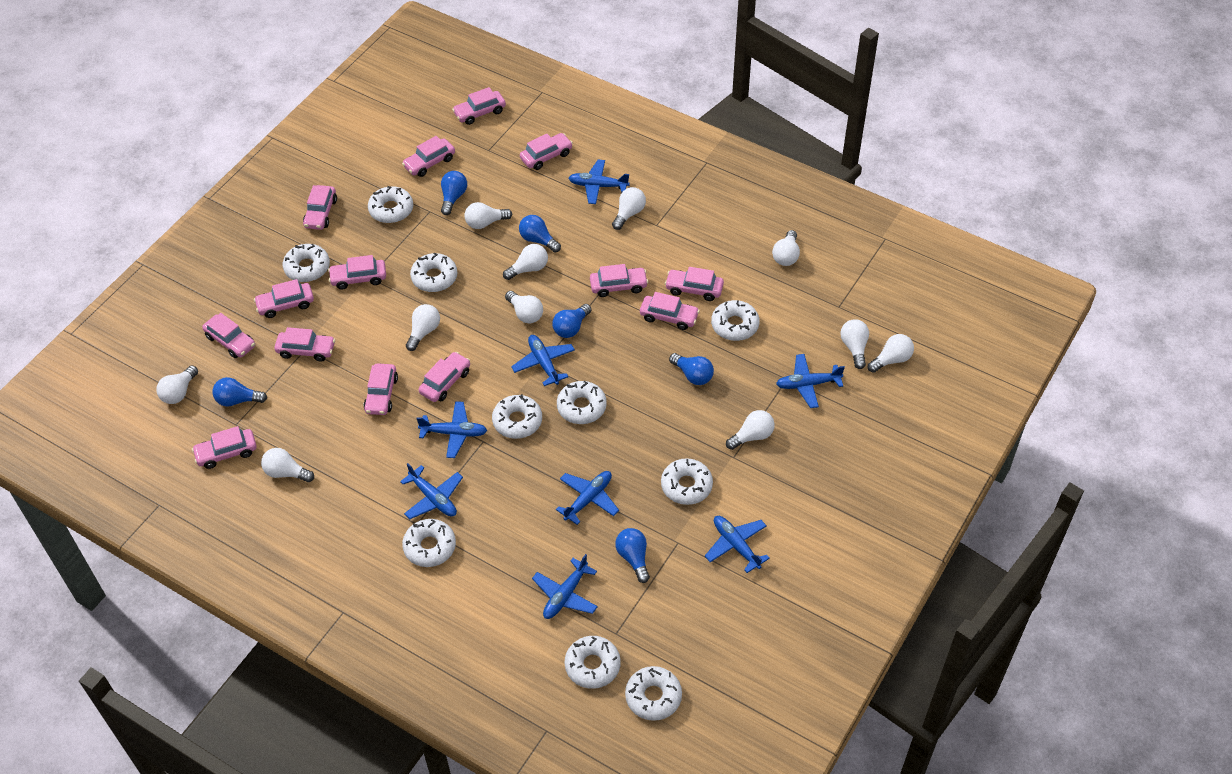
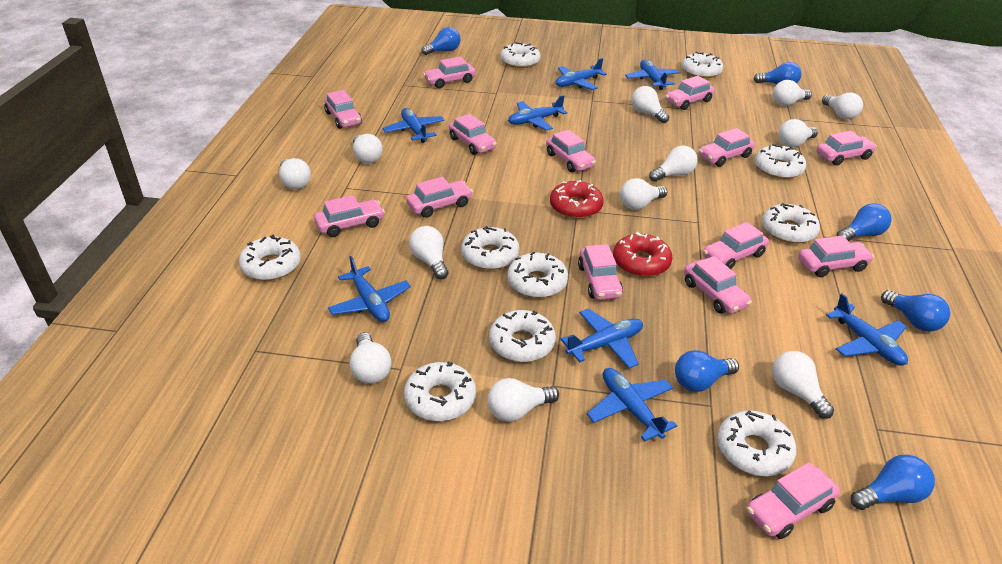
red donut: none = 0 -> [550,180,604,219] [613,232,672,277] = 2
white light bulb: [156,365,198,404] [261,448,314,482] [406,304,440,351] [464,202,512,229] [503,244,548,280] [505,291,543,323] [612,187,646,230] [726,410,775,450] [772,230,800,266] [840,319,869,369] [868,334,914,373] = 11 -> [279,158,311,189] [350,333,391,384] [353,134,383,163] [409,226,449,279] [488,378,559,422] [620,178,667,210] [631,86,669,123] [649,145,698,182] [772,351,834,419] [773,80,812,106] [779,119,818,147] [822,92,863,119] = 12

